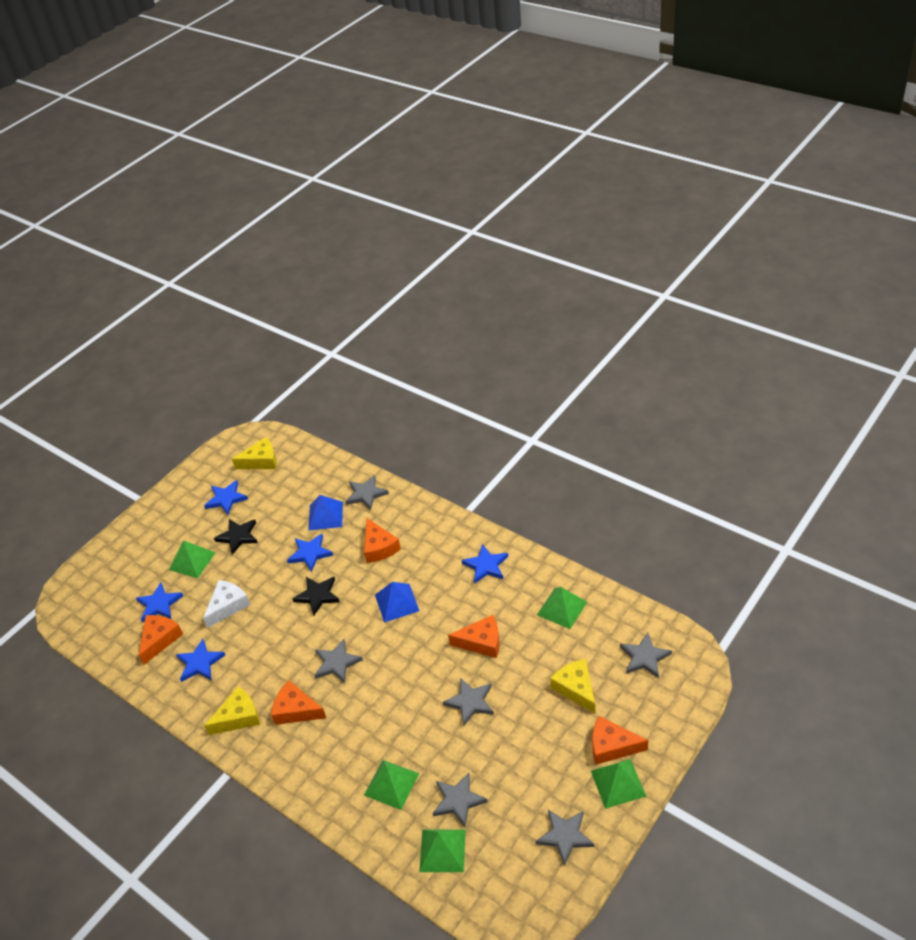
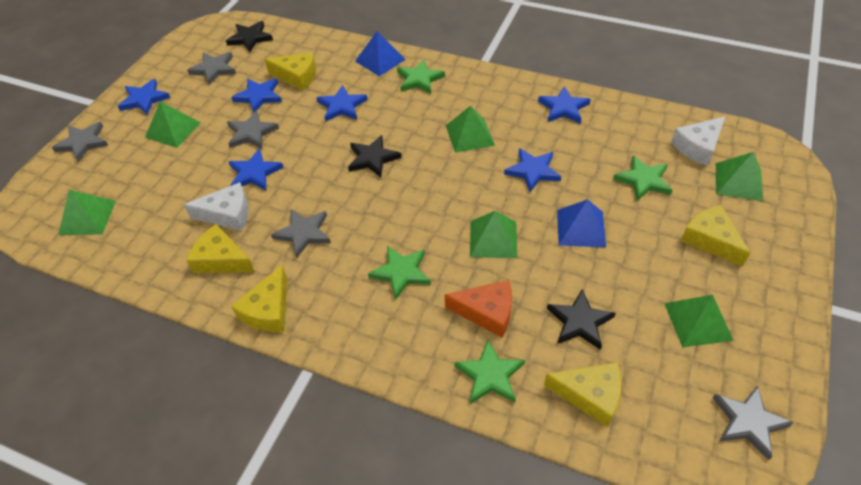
black star: [214,519,258,555] [293,577,340,616] = 2 -> [226,21,273,52] [348,135,402,178] [547,289,616,350] = 3
blue star: [136,582,183,622] [176,639,225,682] [204,480,248,515] [287,534,333,572] [462,544,508,584] = 5 -> [118,79,170,115] [229,149,284,191] [231,78,282,113] [317,85,368,122] [504,148,561,192] [538,86,591,124] = 6
green pyramid: [169,540,216,578] [364,760,420,810] [419,829,465,872] [537,587,587,629] [591,759,646,809] = 5 -> [58,190,116,235] [145,101,201,148] [446,106,495,153] [470,211,517,258] [664,295,734,347] [716,152,764,201] = 6
green star: none = 0 -> [368,246,431,300] [397,59,445,94] [454,339,525,404] [613,155,672,201] = 4
grey star: [314,639,363,683] [345,475,389,510] [432,773,488,827] [443,678,494,726] [536,810,594,866] [620,633,672,678] = 6 -> [52,122,109,162] [187,52,236,85] [227,110,279,149] [271,209,331,258] [713,386,794,460] = 5
orange cheese: [138,615,183,665] [271,681,326,725] [364,518,401,563] [448,615,500,658] [592,716,648,765] = 5 -> [445,280,512,337] = 1
white cheese: [203,580,250,628] = 1 -> [184,182,249,231] [671,116,726,166] = 2
yellow cheese: [204,686,260,735] [232,437,277,469] [550,659,595,713] = 3 -> [187,224,255,273] [231,265,287,332] [265,52,316,90] [544,362,622,427] [681,205,751,266] = 5

